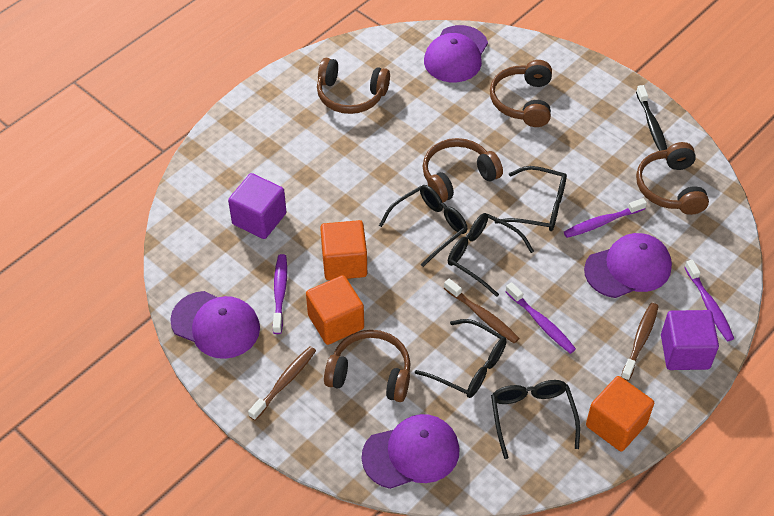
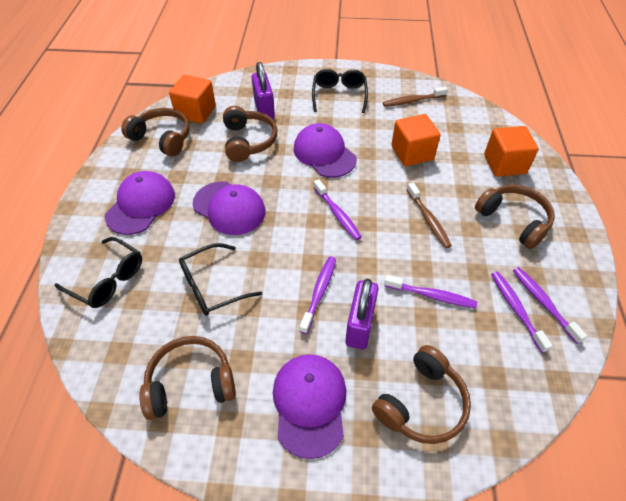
black glasses: [379,185,467,267] [415,319,506,398] [448,213,534,297] [491,380,580,459] [494,166,567,231] = 5 -> [54,237,142,308] [179,243,262,316] [312,69,368,113] = 3
black toothbrush: [636,85,667,151] = 1 -> none = 0
brown toothbrush: [248,346,316,421] [444,279,519,344] [621,303,659,381] = 3 -> [383,86,448,107] [407,182,452,248] = 2
purple cube: [228,173,286,239] [661,310,719,370] = 2 -> none = 0
purple padlock: none = 0 -> [252,62,275,119] [345,279,379,350] = 2
purple toothbrush: [273,254,287,334] [505,282,576,354] [564,198,647,238] [684,260,734,341] = 4 -> [299,256,336,334] [314,179,362,240] [384,275,477,308] [491,271,553,353] [513,267,587,344] = 5

